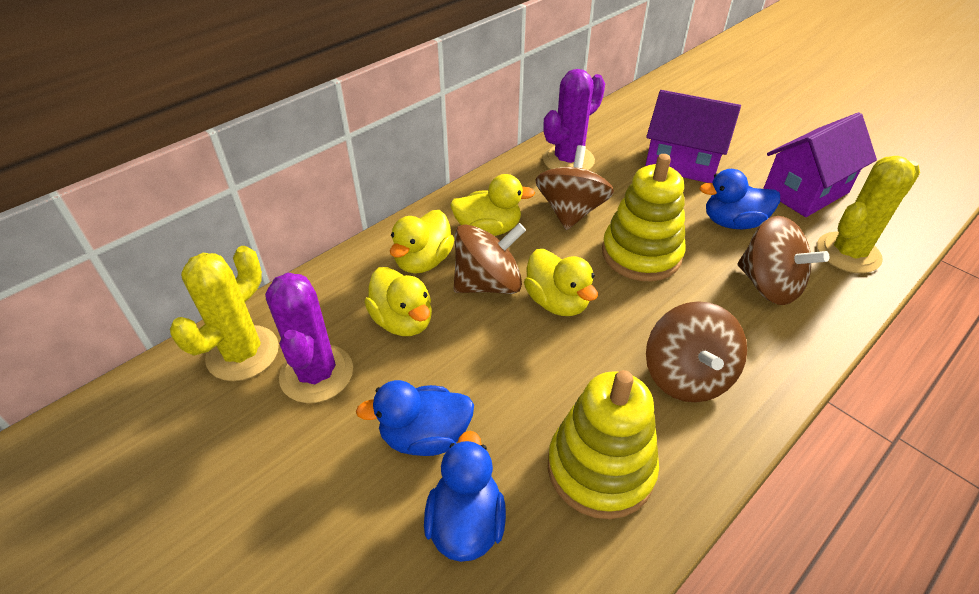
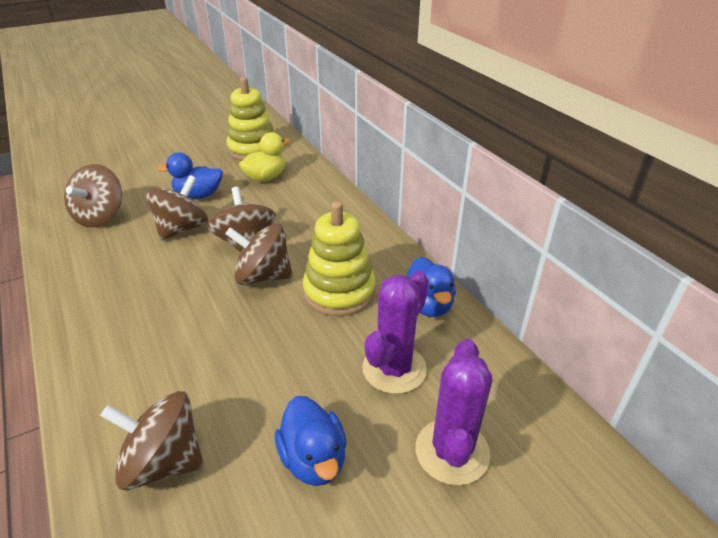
brown spinning top: [454,223,526,294] [535,145,614,230] [646,301,747,402] [738,216,829,305] = 4 -> [64,164,122,227] [100,391,204,491] [146,175,208,240] [207,187,276,252] [225,224,293,285] = 5
purple house: [645,90,741,183] [763,112,877,217] = 2 -> none = 0
yellow cactus: [170,246,279,381] [817,156,920,273] = 2 -> none = 0
yellow duck: [364,267,432,336] [390,210,455,274] [450,174,535,236] [524,249,598,316] = 4 -> [239,132,289,182] = 1

